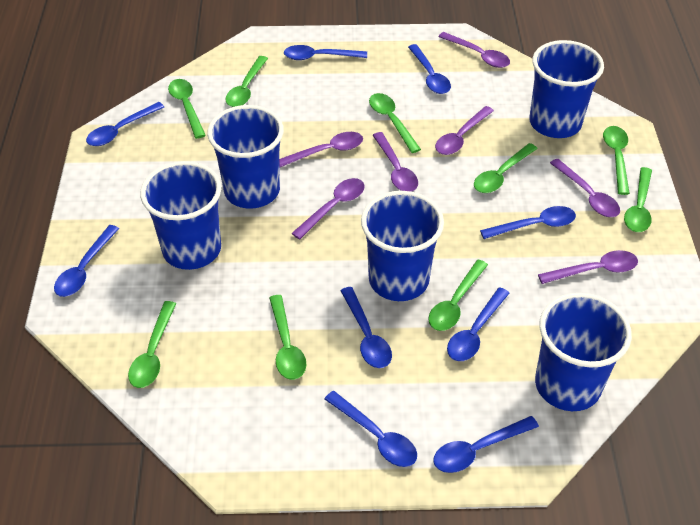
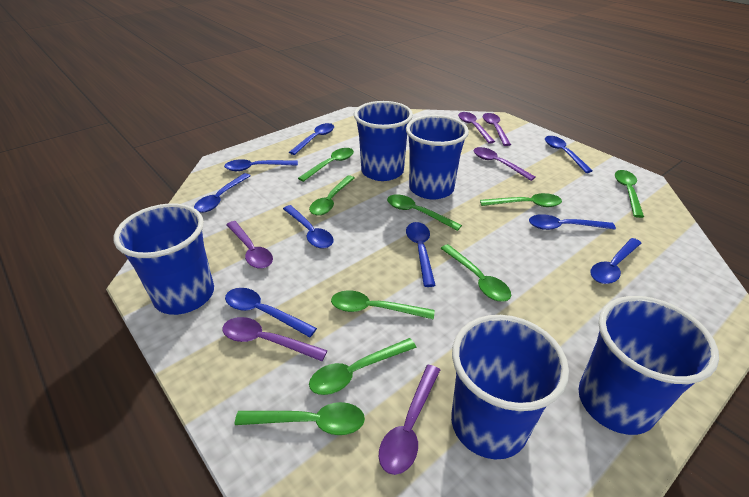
purple spoon: [279,132,363,168] [291,178,365,240] [373,132,418,192] [435,106,494,155] [438,32,510,68] [538,250,638,284] [550,159,620,217] = 7 -> [222,317,328,361] [226,221,273,269] [379,365,440,475] [458,112,495,143] [474,147,535,181] [483,113,511,146] = 6

